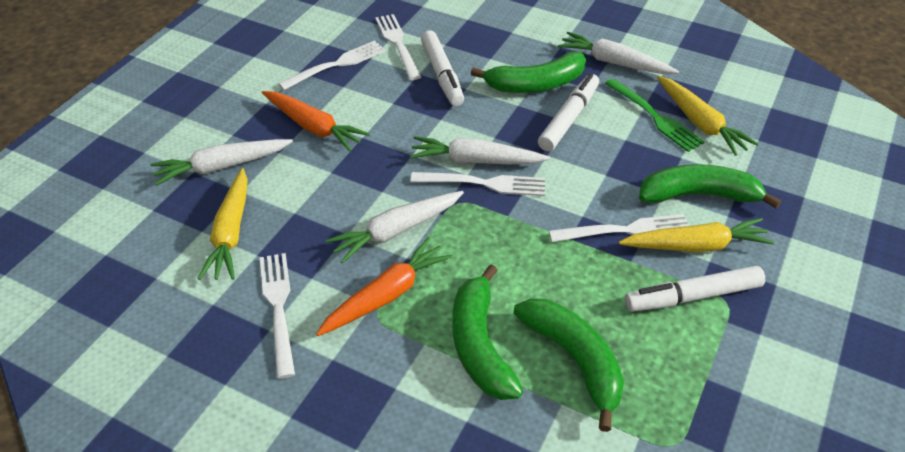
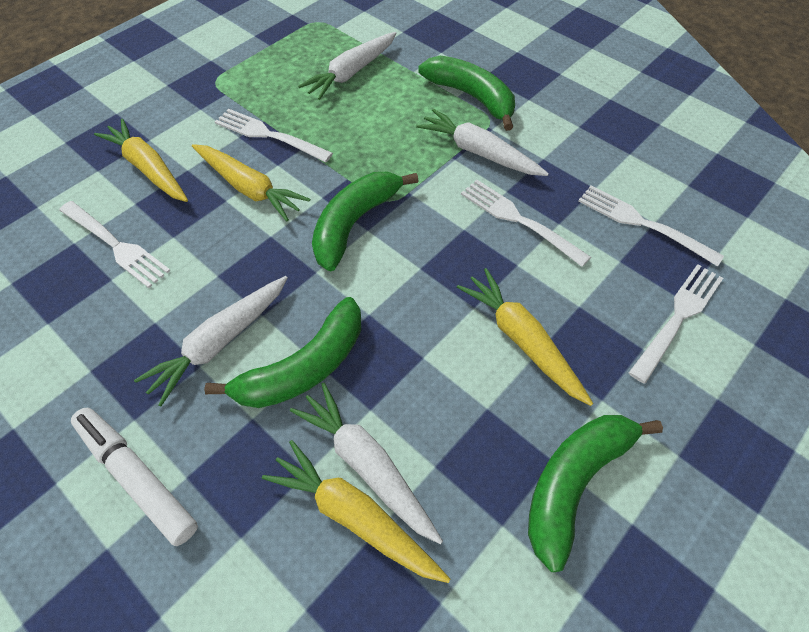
green fork: [605,78,704,152] = 1 -> none = 0
orange carrot: [262,91,370,151] [316,237,452,336] = 2 -> none = 0
white marker: [421,30,464,106] [538,73,599,151] [625,266,765,312] = 3 -> [71,408,198,546] = 1
yellow carrot: [198,168,248,280] [619,218,774,252] [657,76,759,156] = 3 -> [94,119,188,202] [192,144,310,221] [262,440,450,583] [457,268,593,406] = 4

